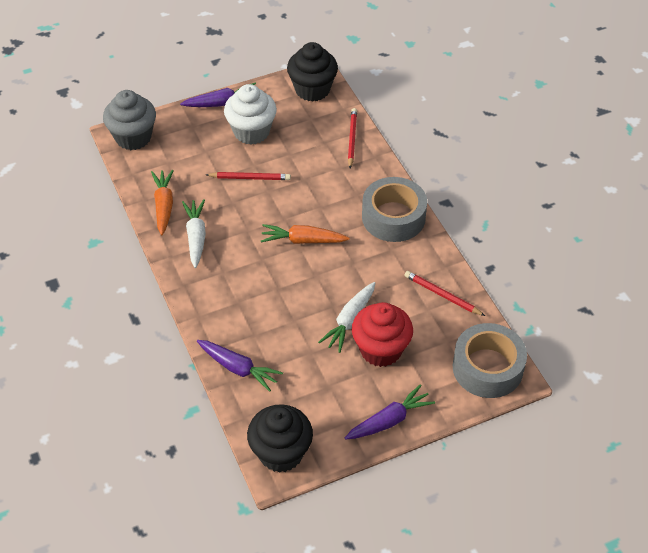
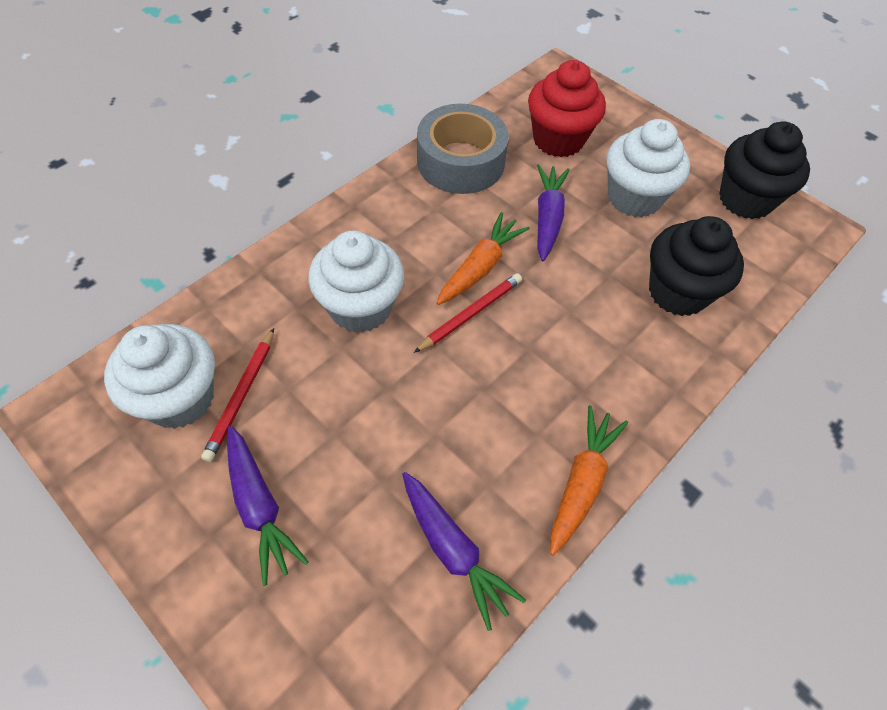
grey cupcake: [103,90,156,150] = 1 -> none = 0
grey tape: [362,177,427,242] [453,323,527,398] = 2 -> [417,104,509,194] = 1
red pencil: [206,172,291,180] [348,108,357,169] [404,271,485,316] = 3 -> [201,328,274,462] [414,273,522,353] = 2
white carrot: [182,199,206,268] [318,282,375,353] = 2 -> none = 0
white cupcake: [224,84,277,144] = 1 -> [104,324,215,429] [308,230,404,333] [607,119,690,217] = 3

